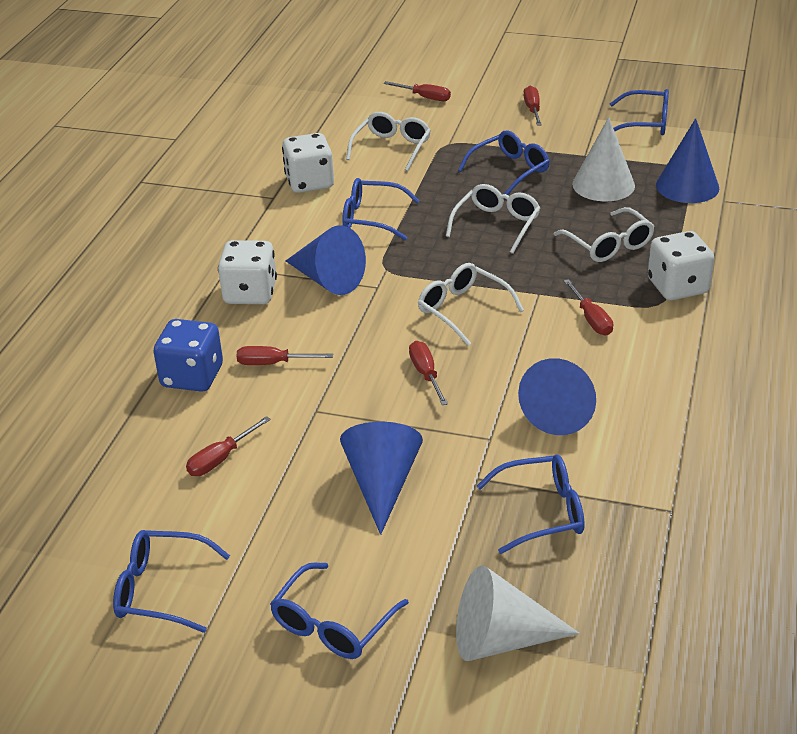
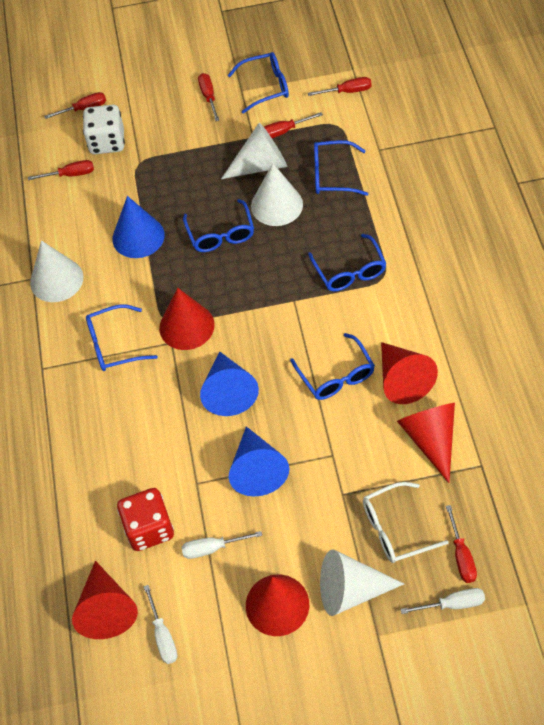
blue cone: [286,225,366,295] [340,422,423,535] [518,358,596,435] [656,118,719,203] = 4 -> [112,196,165,258] [200,352,259,416] [229,426,289,496] = 3
blue dice: [153,319,223,392] = 1 -> none = 0
red cone: none = 0 -> [72,561,138,639] [159,288,215,350] [246,574,309,636] [381,342,438,404] [397,403,455,483] = 5
red dice: none = 0 -> [117,488,174,551] = 1
white cone: [456,565,580,661] [572,117,635,201] = 2 -> [30,240,83,302] [221,123,287,179] [251,163,303,226] [320,549,404,616] = 4
white dice: [218,240,277,304] [282,133,334,193] [648,231,714,300] = 3 -> [83,105,125,154] = 1
white glasses: [346,112,431,171] [418,263,524,346] [446,184,540,254] [553,207,655,262] = 4 -> [363,482,449,563] = 1
white screwdriver: none = 0 -> [144,585,177,664] [182,531,262,559] [401,588,485,614] = 3

